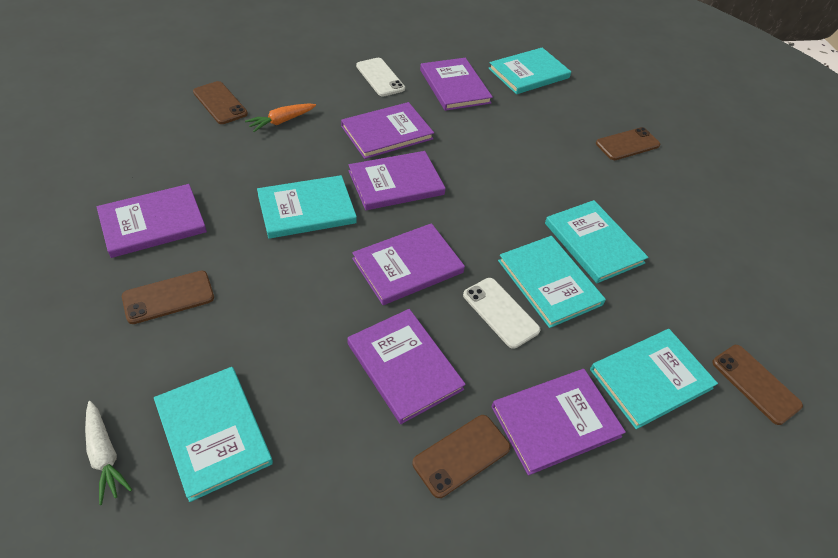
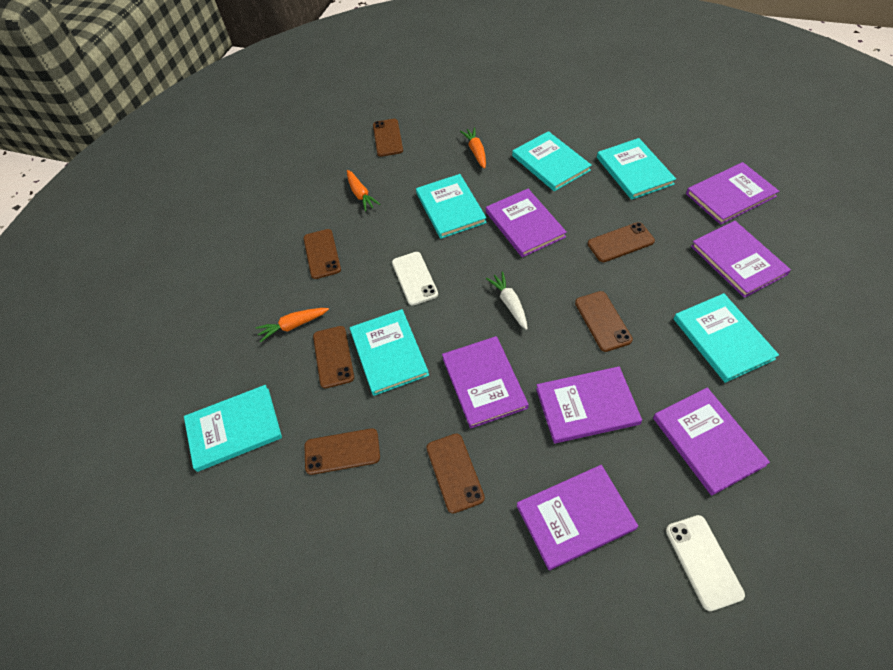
brown phone: [122,271,214,324] [193,81,248,124] [412,415,511,498] [596,127,660,160] [712,345,803,425] = 5 -> [303,229,341,279] [305,428,380,475] [313,326,354,388] [373,119,403,157] [426,433,485,513] [575,291,633,352] [588,222,655,262] = 7
orange carrot: [245,103,316,132] = 1 -> [256,308,329,342] [347,170,380,212] [460,127,486,169] = 3

